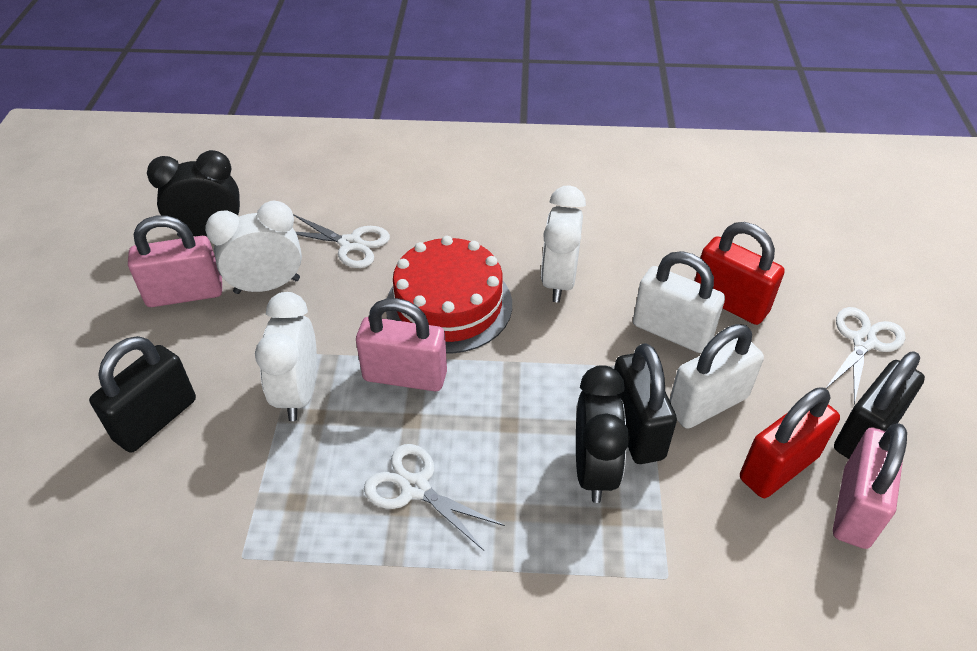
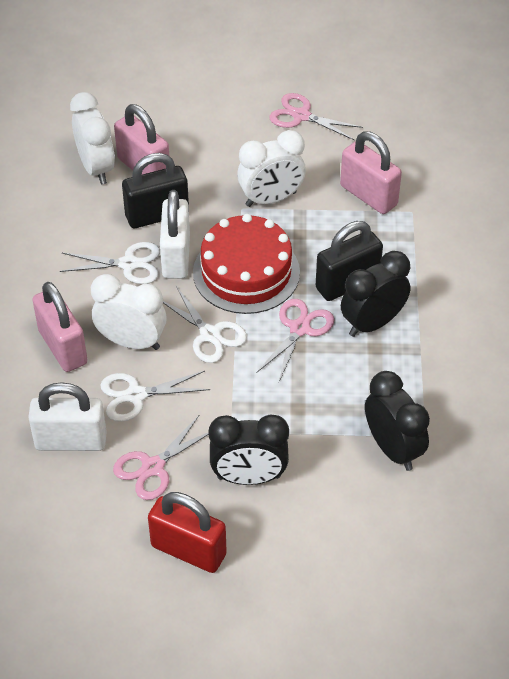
black clock: [147,150,240,238] [576,365,630,503] = 2 -> [208,414,289,485] [341,251,410,337] [365,371,430,471] = 3
black padlock: [89,336,196,453] [614,343,677,464] [834,351,925,459] = 3 -> [122,153,189,228] [316,221,383,301] = 2
pink scissors: none = 0 -> [113,415,208,500] [256,299,335,382] [269,93,363,140] = 3
red padlock: [695,222,785,325] [740,387,840,498] = 2 -> [148,492,227,573] = 1

